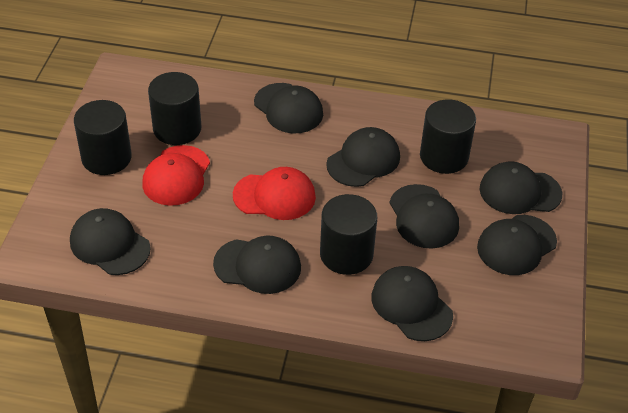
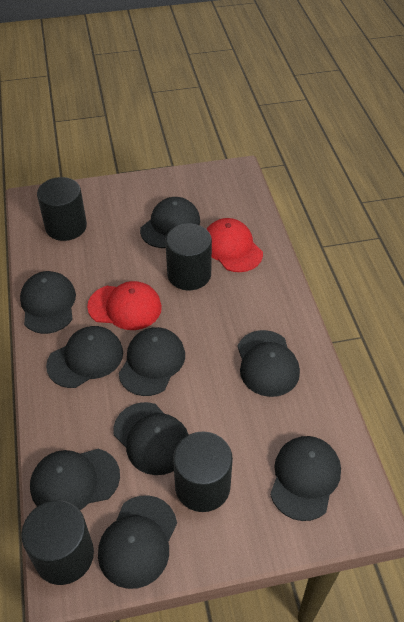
black cap: [70,208,151,275] [213,236,301,294] [254,83,323,133] [326,127,400,187] [371,266,453,341] [390,184,459,249] [477,215,557,275] [479,161,562,214] = 8 -> [20,271,76,334] [30,449,120,510] [46,326,123,388] [98,495,177,589] [113,402,189,475] [118,327,185,396] [140,197,200,248] [237,330,300,397] [270,436,341,521] = 9

